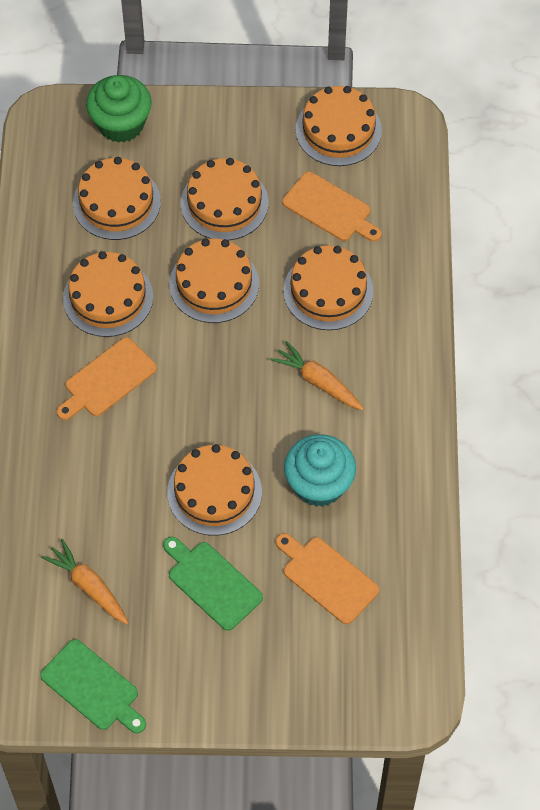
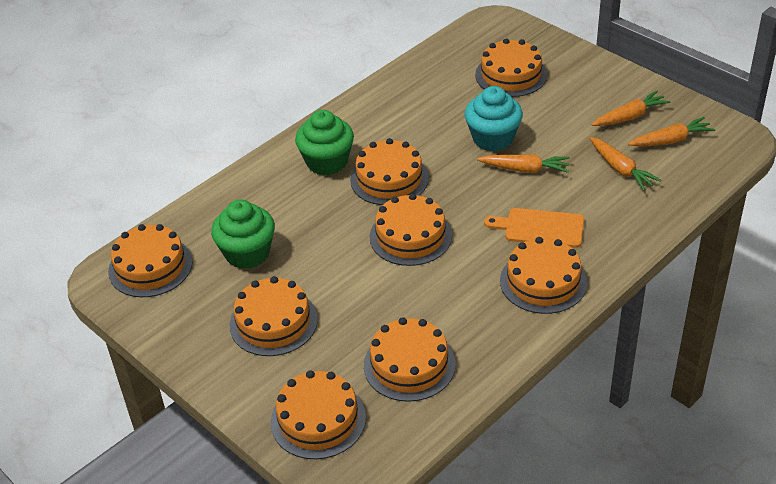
green cupcake: [86,75,152,143] = 1 -> [211,199,275,269] [295,110,354,175] = 2
green cutting board: [40,639,146,734] [163,537,263,631] = 2 -> none = 0
orange cake: [63,251,153,337] [73,157,161,240] [167,444,262,536] [169,239,259,323] [181,158,268,240] [283,245,374,330] [296,86,382,166] = 7 -> [108,224,192,297] [230,276,318,356] [271,370,366,459] [350,138,429,205] [364,317,456,402] [370,193,452,266] [475,38,547,97] [500,237,587,314] = 8
orange carrot: [41,539,129,624] [270,341,364,410] = 2 -> [477,154,570,173] [590,137,661,191] [591,91,671,126] [628,117,715,146] = 4
orange cutting board: [57,337,157,420] [276,533,379,624] [282,171,382,242] = 3 -> [484,208,584,248] = 1

